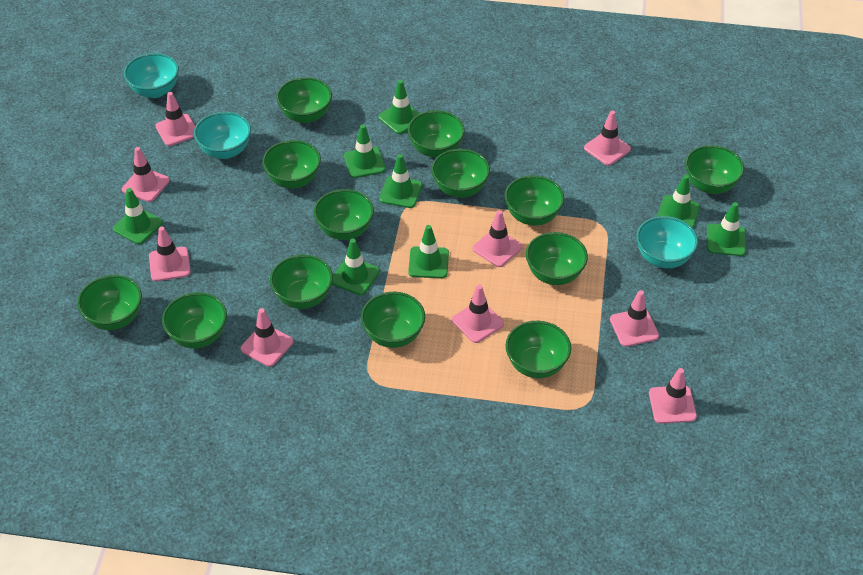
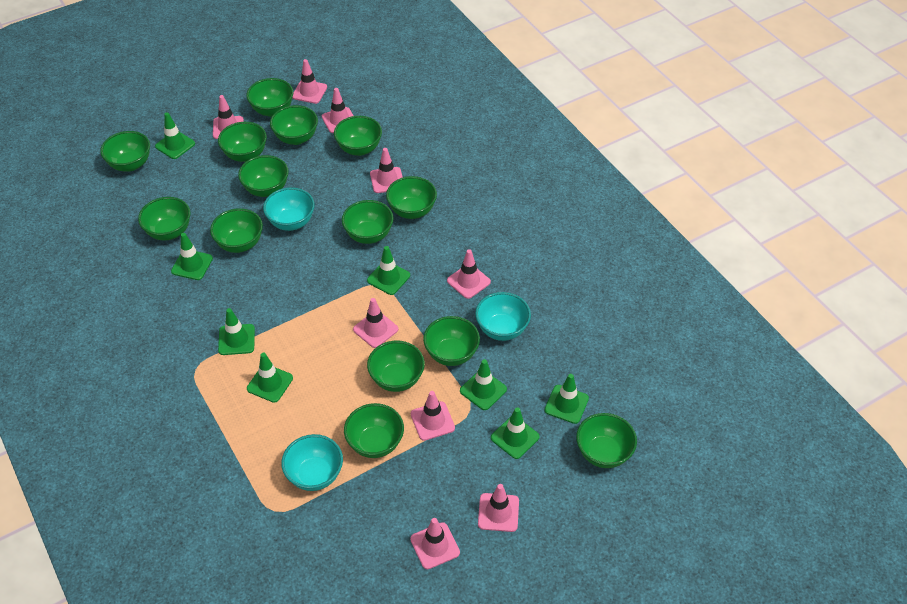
green bowl: [77,275,142,330] [162,292,227,349] [262,140,321,189] [270,255,333,309] [276,77,332,123] [314,189,374,240] [361,292,425,348] [408,110,465,158] [431,149,490,198] [505,175,564,226] [505,321,571,378] [526,232,588,285] [685,145,744,194] = 13 -> [100,131,150,171] [138,197,190,240] [210,208,263,253] [218,122,267,162] [238,155,289,197] [247,78,293,117] [270,105,318,145] [334,116,382,156] [342,200,393,244] [344,403,404,458] [367,341,425,392] [386,176,437,219] [423,316,480,366] [576,413,637,468] = 14

